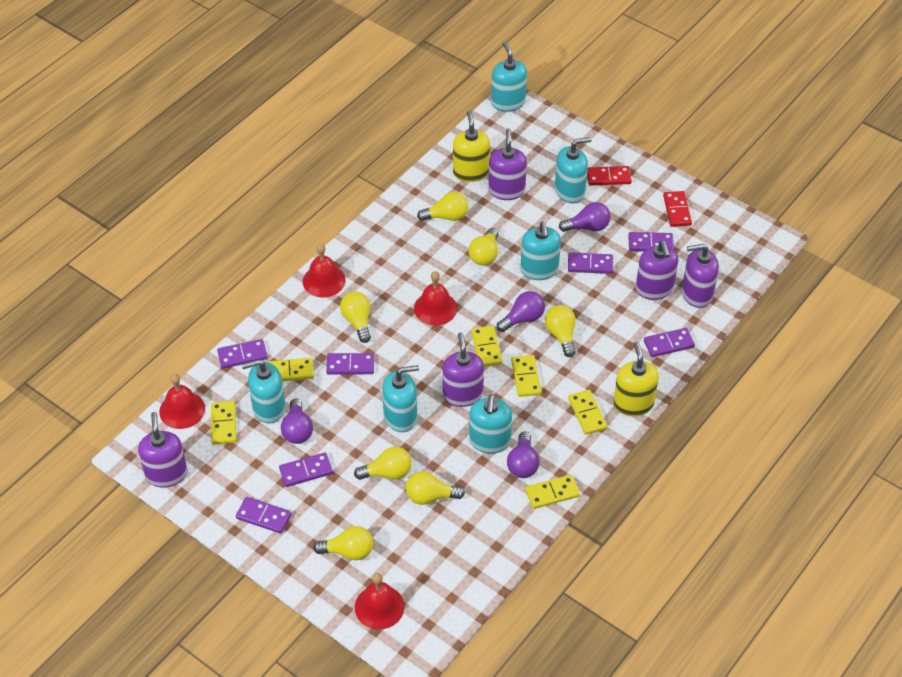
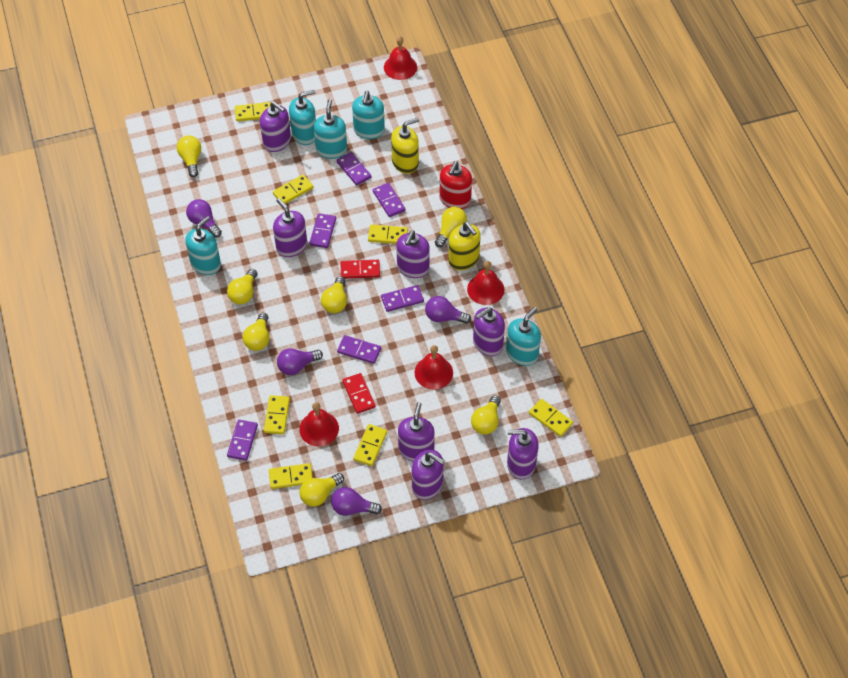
purple domino: [217,339,268,369] [236,497,291,533] [279,452,333,487] [326,353,374,375] [568,252,613,274] [628,232,674,252] [644,328,695,357] = 7 -> [227,420,258,461] [309,213,336,248] [336,152,371,185] [337,335,381,364] [373,183,405,217] [381,285,424,312] = 6
purple soap dispenser: [138,412,187,488] [442,332,484,407] [488,128,527,200] [636,241,678,300] [682,244,719,308] = 5 -> [260,102,291,152] [273,198,307,257] [396,231,430,278] [398,402,435,462] [412,450,444,500] [473,307,505,356] [507,428,539,479] = 7
red soap dispenser: none = 0 -> [440,161,472,209] = 1
turquoise soap dispenser: [242,360,286,423] [382,365,419,432] [469,394,512,454] [491,42,527,112] [521,221,561,280] [555,137,591,203] = 6 -> [185,216,221,275] [289,90,316,145] [314,99,347,159] [352,91,385,139] [506,307,541,366] = 5
yellow domino: [211,401,236,444] [267,358,314,381] [471,326,502,367] [511,355,542,397] [525,475,580,509] [568,390,607,435] = 6 -> [235,102,270,121] [264,395,290,434] [269,463,313,489] [273,174,314,204] [353,424,387,466] [368,224,408,244] [529,399,573,437] = 7

